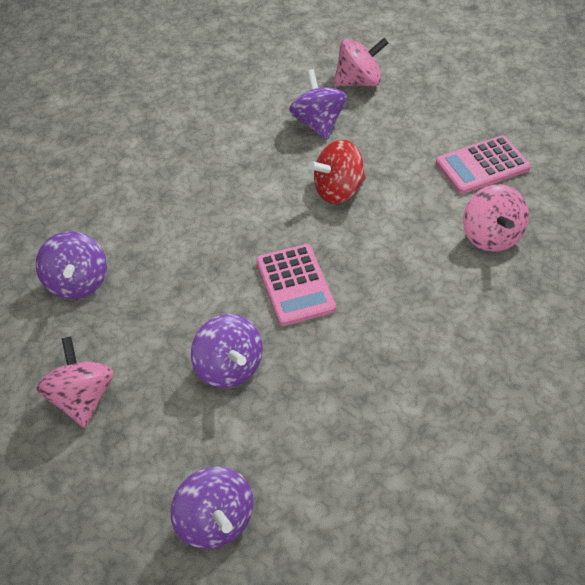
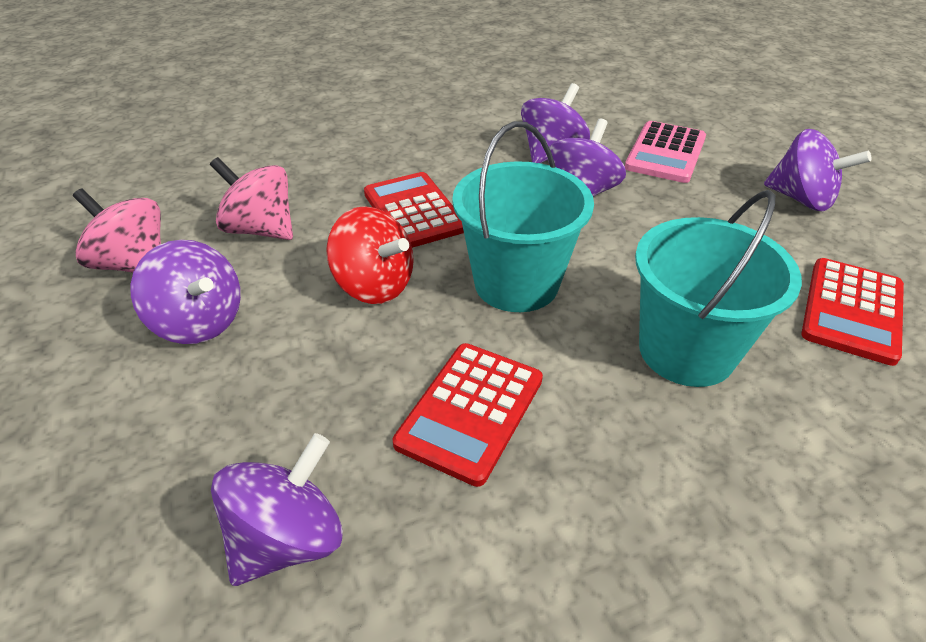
pink calculator: [256,244,336,326] [436,135,531,194] = 2 -> [625,121,706,183] = 1
pink spinning top: [36,337,114,428] [333,38,388,87] [463,184,529,252] = 3 -> [73,189,161,273] [210,157,293,240] = 2
purple spinning top: [36,231,107,299] [171,467,254,549] [191,314,263,388] [289,69,347,140] = 4 -> [130,240,241,344] [211,433,343,586] [521,83,590,163] [547,119,626,197] [764,129,871,212] = 5
red calculator: none = 0 -> [364,172,464,248] [393,343,543,487] [801,258,904,366] = 3
turquoise bucket: none = 0 -> [452,121,594,312] [635,190,802,387] = 2

